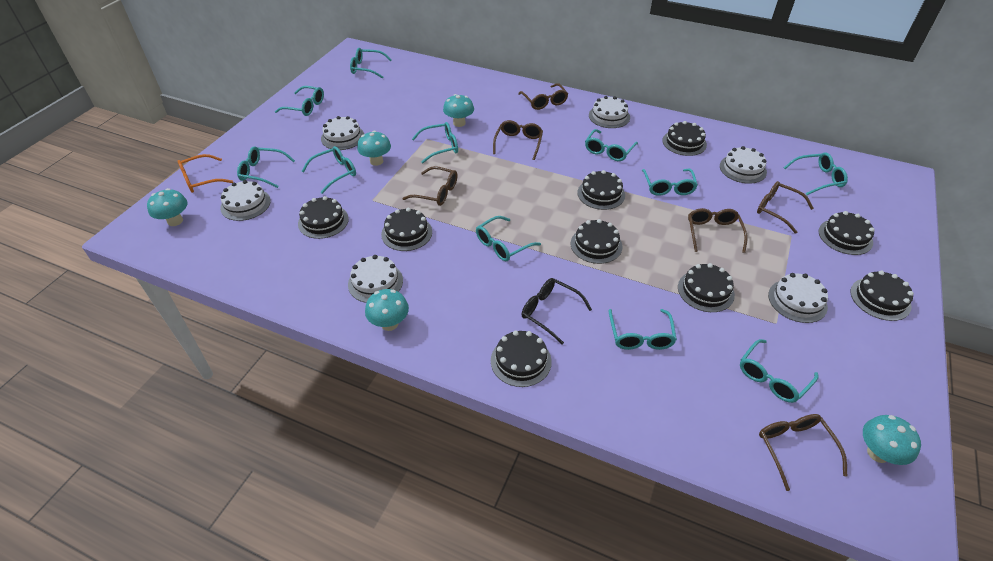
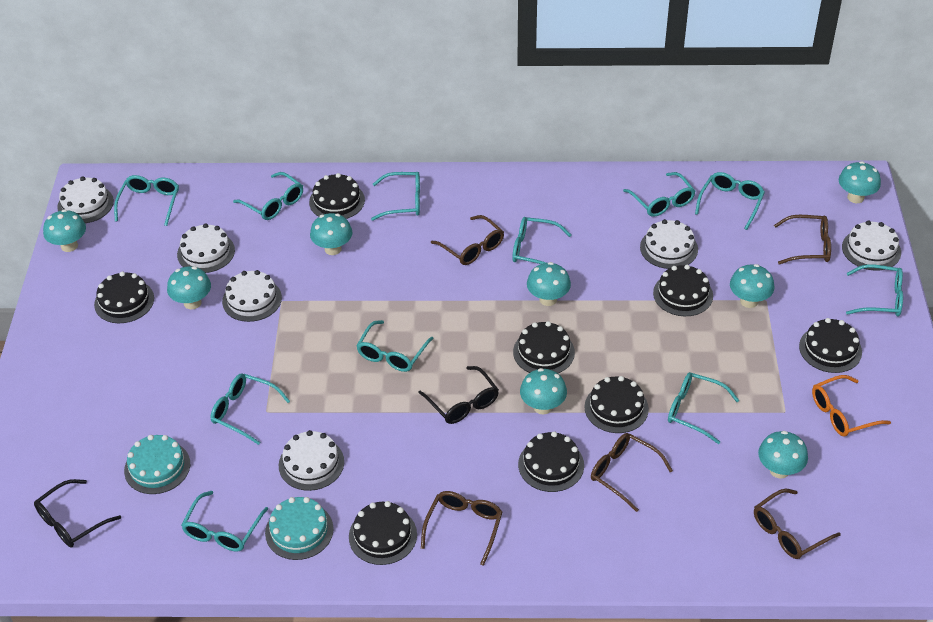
black cake: [298,196,349,239] [381,208,432,251] [491,330,552,387] [571,219,622,264] [577,170,625,210] [662,121,707,156] [678,263,735,312] [818,211,875,255] [850,271,914,321] = 9 -> [94,272,154,323] [309,173,365,219] [349,501,417,565] [513,321,575,373] [518,431,584,492] [584,376,649,433] [653,265,713,316] [799,318,862,373] = 8
black glasses: [522,278,592,344] = 1 -> [34,479,121,548] [419,366,499,424] = 2
brown glasses: [402,166,457,206] [493,120,543,160] [518,83,568,110] [688,208,748,253] [757,181,814,234] [759,414,847,491] = 6 -> [421,491,502,566] [431,215,504,265] [591,433,673,512] [754,489,841,559] [774,215,831,265] = 5
turquoise cake: none = 0 -> [124,435,190,494] [265,497,334,560] = 2
turquoise mushroom: [147,188,188,226] [357,131,391,166] [365,289,409,331] [443,94,474,127] [863,415,921,465] = 5 -> [43,209,86,252] [167,266,211,310] [310,213,353,255] [520,368,567,415] [527,262,571,306] [730,264,774,308] [758,431,808,479] [839,161,881,203] = 8

